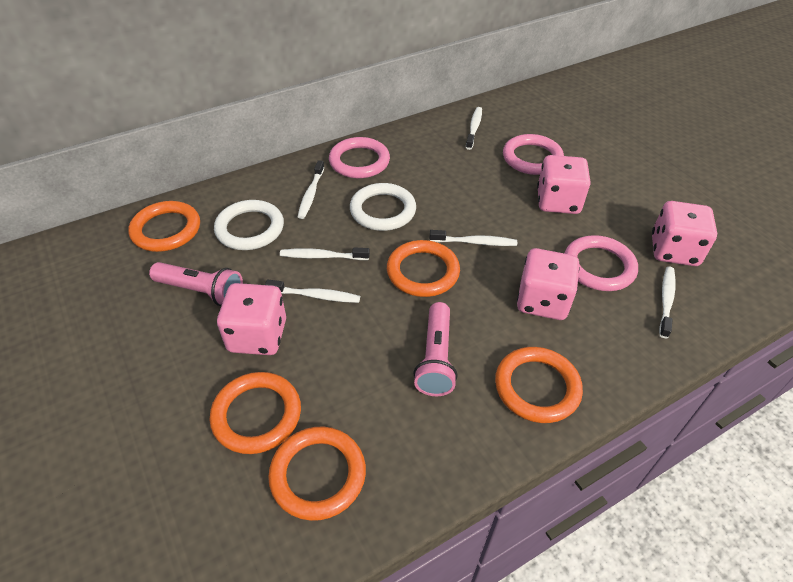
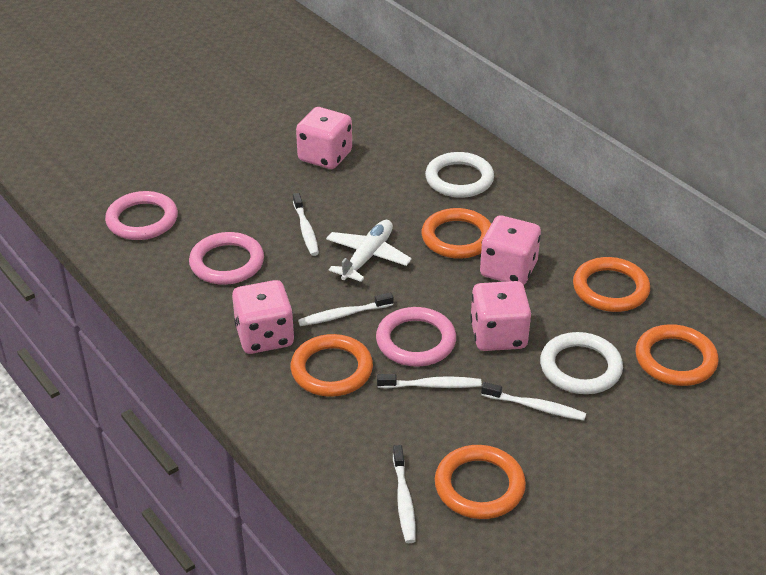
pink flashlight: [149,262,243,306] [413,302,457,396] = 2 -> none = 0
white plane: none = 0 -> [326,220,412,282] = 1
white toothbrush: [265,280,360,303] [280,248,370,260] [298,160,324,219] [430,230,517,246] [466,107,482,150] [659,266,675,338] = 6 -> [293,193,319,256] [298,292,394,326] [377,374,482,389] [393,445,416,543] [481,382,586,421] = 5

